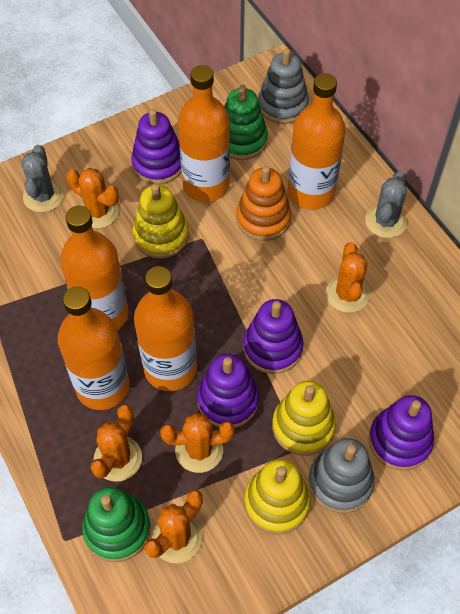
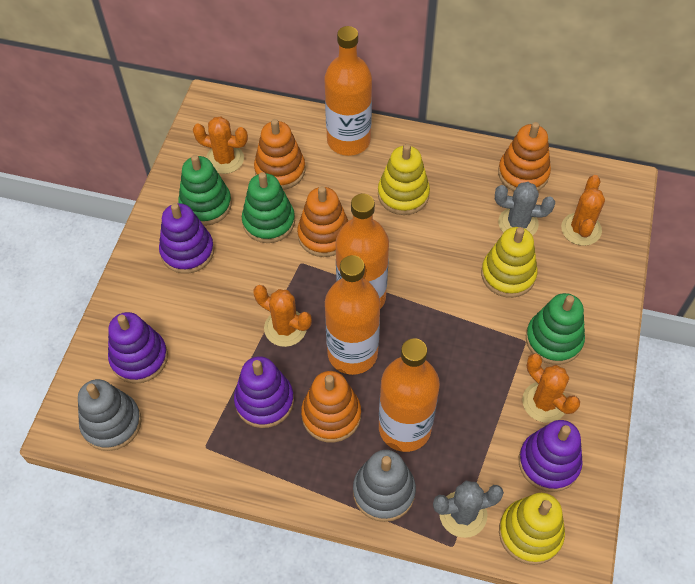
green stacking toy: [82,487,151,562] [224,85,268,160] = 2 -> [178,155,232,226] [242,172,295,243] [526,293,585,365] = 3
orange bottle: [57,287,129,410] [60,206,128,330] [134,266,197,391] [178,65,230,202] [288,73,346,210] = 5 -> [324,26,372,156] [325,255,380,375] [336,194,389,309] [379,338,440,452] = 4
orange cactus: [66,168,119,229] [90,404,142,481] [144,489,203,563] [160,413,235,473] [326,242,369,313] = 5 -> [193,116,248,174] [253,285,312,347] [522,353,580,423] [561,175,605,246] = 4
orange stacking toy: [236,166,291,241] = 1 -> [254,119,305,190] [297,186,349,257] [301,371,361,443] [498,122,551,191] = 4

